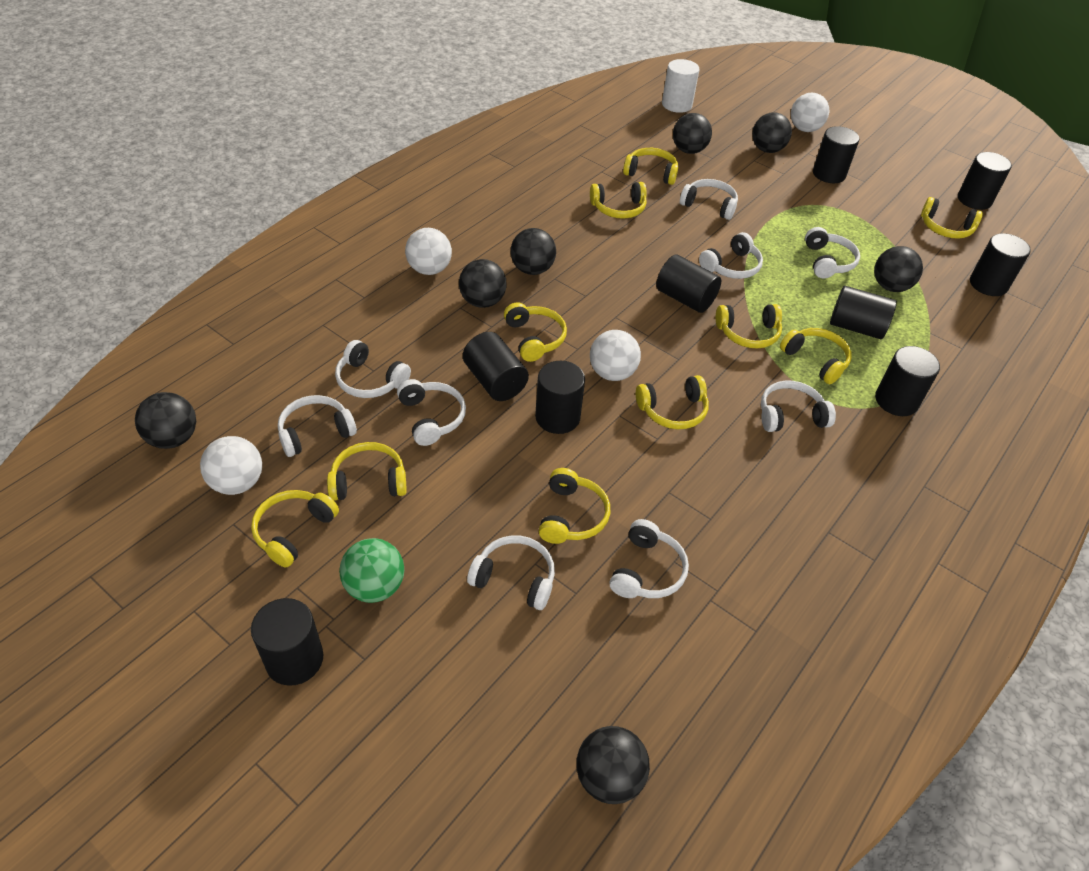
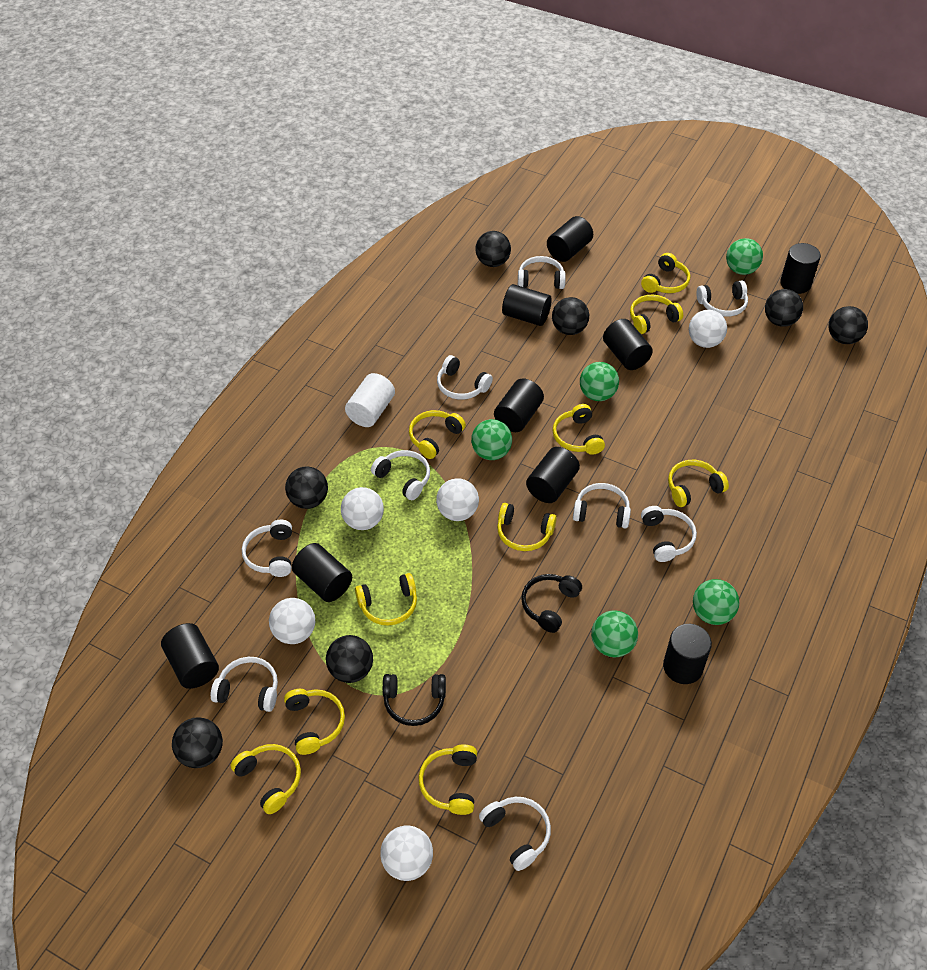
black headphones: none = 0 -> [383,674,446,726] [521,574,582,633] = 2
green ball: [339,538,404,603] = 1 -> [471,419,512,460] [580,362,619,401] [591,610,638,657] [693,579,739,625] [726,238,763,275] = 5
white ball: [200,436,262,495] [405,228,452,275] [590,330,641,381] [791,93,829,132] = 4 -> [269,598,315,644] [341,487,384,530] [380,826,433,881] [436,478,479,521] [689,310,727,348] = 5

